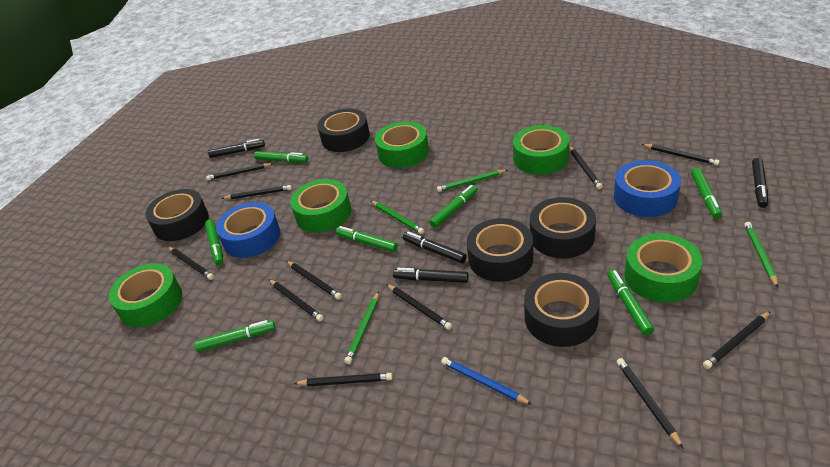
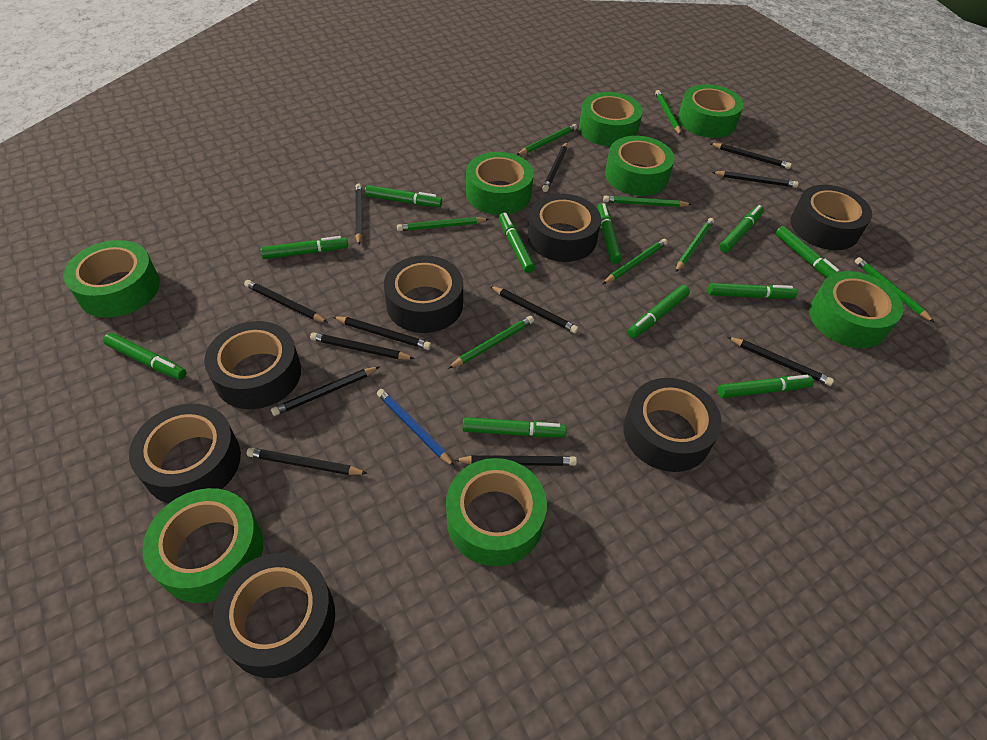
black marker: [208,139,265,158] [393,268,469,283] [403,231,467,264] [752,158,768,208] = 4 -> none = 0
black pencil: [168,247,214,280] [206,163,273,181] [221,185,292,199] [269,279,323,321] [286,261,342,299] [293,373,393,386] [386,284,452,330] [569,146,603,189] [616,358,684,449] [642,144,720,166] [703,311,771,369] = 11 -> [244,280,328,323] [246,448,368,475] [271,366,380,416] [310,332,415,360] [333,316,431,350] [355,183,362,245] [455,455,577,466] [490,286,578,333] [542,142,567,192] [709,143,792,169] [711,171,798,188] [728,337,834,386] = 12
black tape: [146,189,209,241] [318,108,370,152] [467,218,533,282] [524,273,600,347] [530,197,596,258] = 5 -> [129,404,241,503] [204,321,301,409] [212,553,335,678] [384,255,463,333] [527,194,601,262] [623,378,722,472] [790,185,872,250] = 7
blue tape: [216,202,280,258] [614,160,681,217] = 2 -> none = 0
green marker: [194,320,275,352] [205,220,223,265] [254,151,308,162] [335,226,398,252] [429,185,478,228] [607,269,654,335] [691,168,722,219] = 7 -> [103,333,187,380] [261,236,348,259] [365,185,442,207] [463,417,567,437] [499,212,535,273] [597,203,622,264] [627,285,690,338] [708,283,797,299] [718,375,814,398] [719,205,764,253] [775,226,839,278] = 11
green pencil: [345,292,379,364] [371,201,424,234] [437,170,508,192] [744,222,778,288] = 4 -> [397,217,489,231] [448,316,534,369] [517,124,577,155] [603,196,692,207] [603,239,668,284] [655,90,681,135] [675,218,714,272] [855,257,935,323] = 8
green tape: [109,263,182,327] [290,179,351,233] [375,121,429,168] [513,125,569,175] [624,233,703,303] = 5 -> [63,240,160,318] [142,488,263,603] [446,458,547,566] [466,152,534,215] [579,92,643,147] [605,136,674,196] [678,84,744,138] [809,271,903,348] = 8

